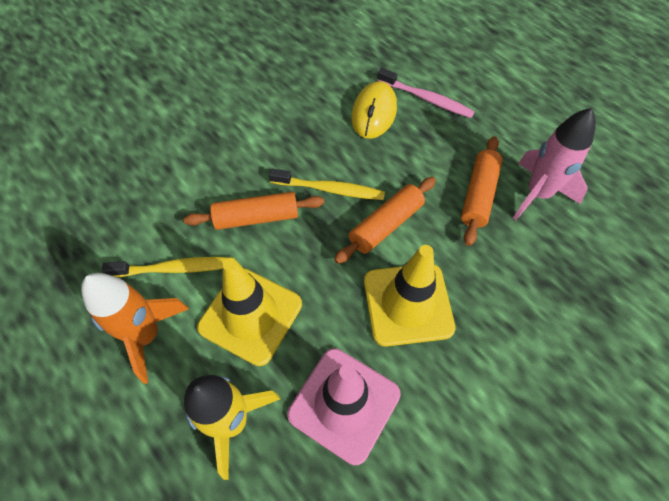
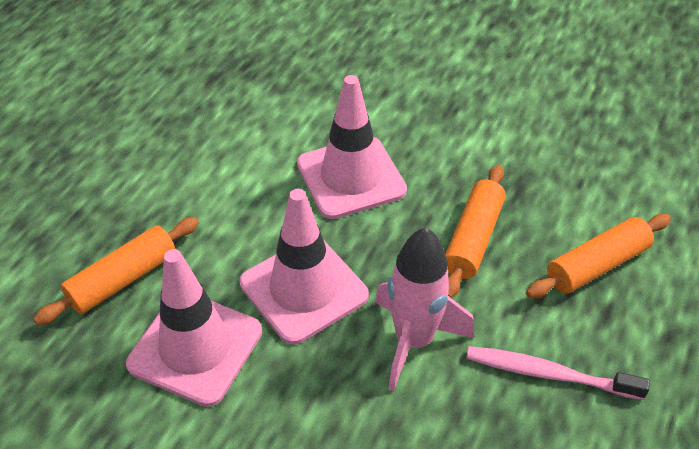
orange rocket: [81,273,189,384] = 1 -> none = 0
pink traffic cone: [287,348,401,465] = 1 -> [126,249,262,407] [239,189,369,345] [297,75,407,219] = 3
yellow mouse: [351,81,397,139] = 1 -> none = 0
yellow rocket: [184,375,280,480] = 1 -> none = 0
yellow toothbrush: [102,257,235,277] [269,169,385,200] = 2 -> none = 0
yellow traffic cone: [197,258,302,366] [364,245,456,347] = 2 -> none = 0

